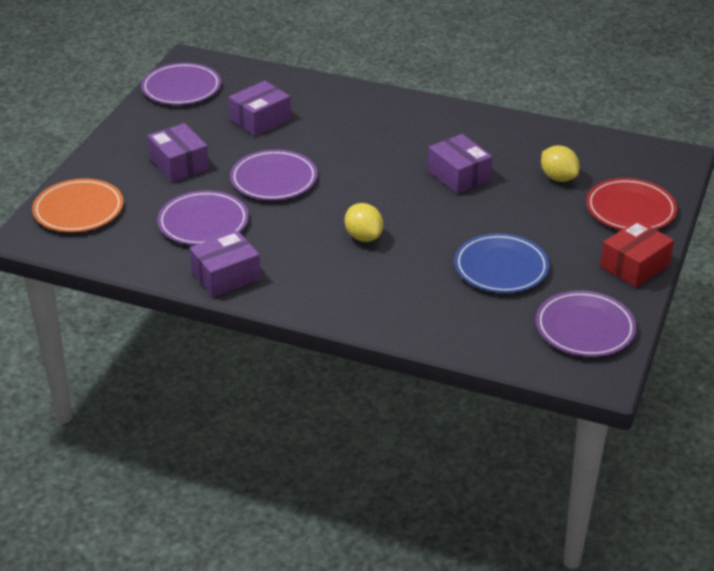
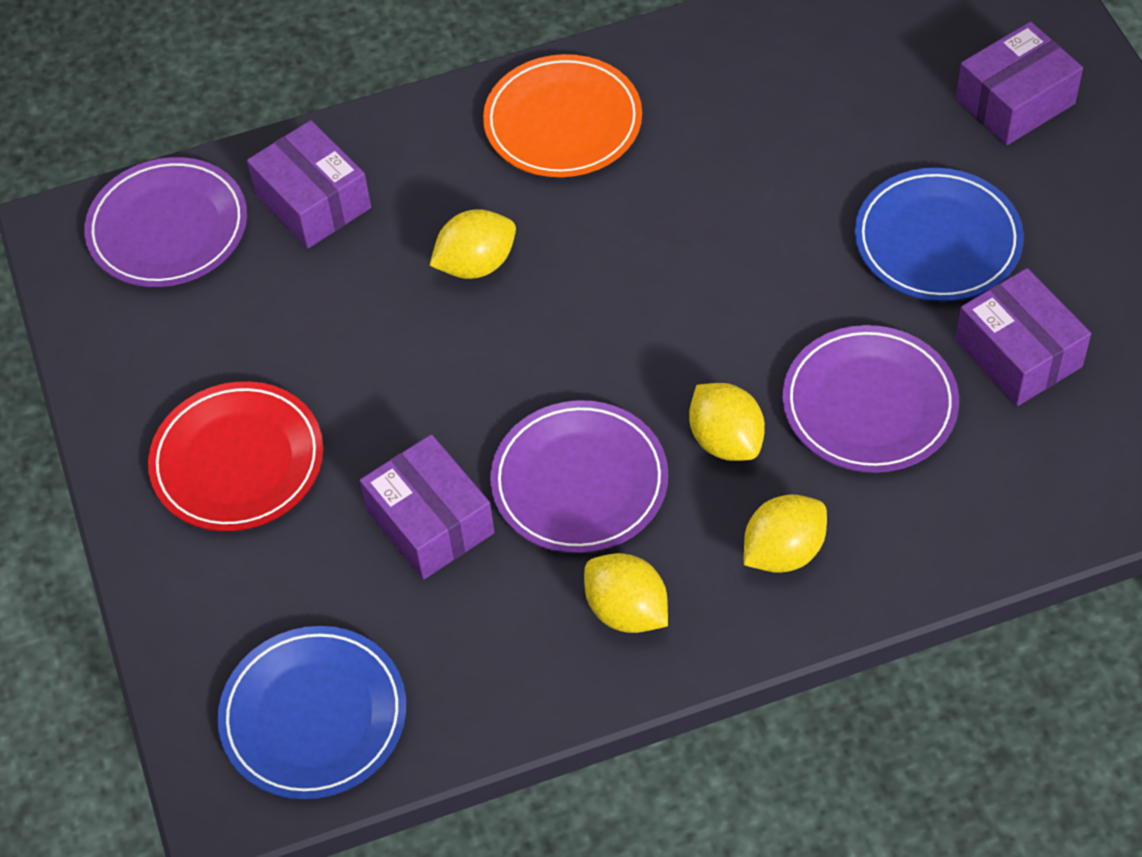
blue plate: [454,233,549,293] = 1 -> [218,626,406,799] [855,168,1024,302] = 2
purple plate: [141,63,221,105] [157,191,249,245] [230,150,317,200] [536,291,636,357] = 4 -> [84,157,247,287] [490,400,668,553] [782,325,959,473] = 3
red box: [600,220,674,288] = 1 -> none = 0
yellow lemon: [345,203,383,242] [541,145,580,182] = 2 -> [429,209,516,279] [584,553,668,633] [689,383,765,461] [744,494,827,573] = 4

